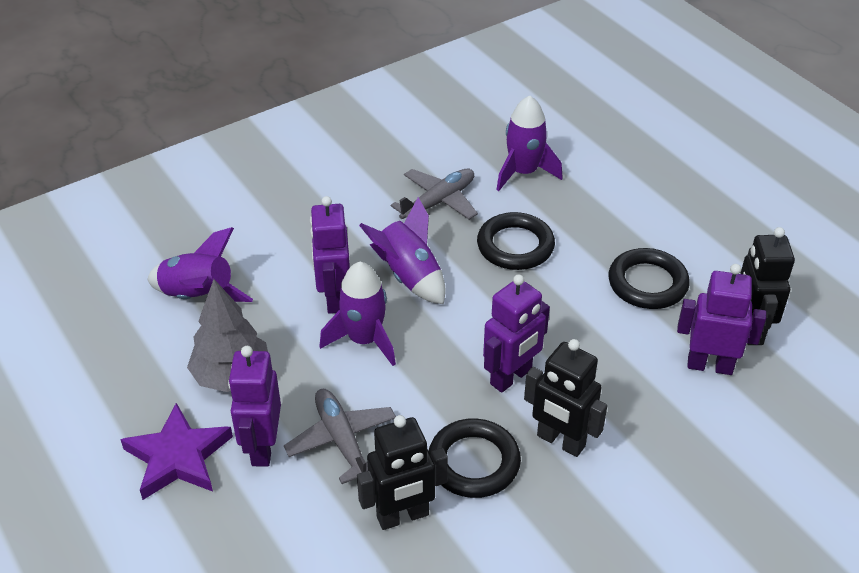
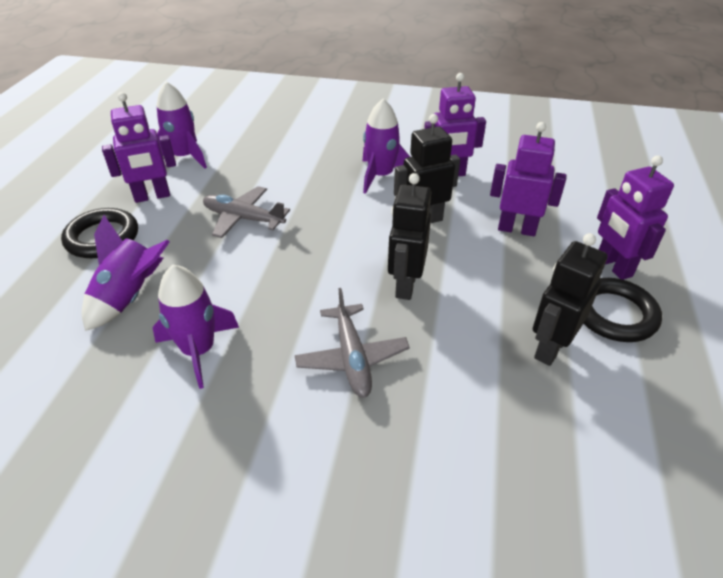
black ring: [429,418,521,498] [477,212,555,270] [608,248,690,309] = 3 -> [61,208,138,258] [583,278,662,342] = 2
grey tree: [187,279,268,392] = 1 -> none = 0
purple star: [120,403,233,500] = 1 -> none = 0

